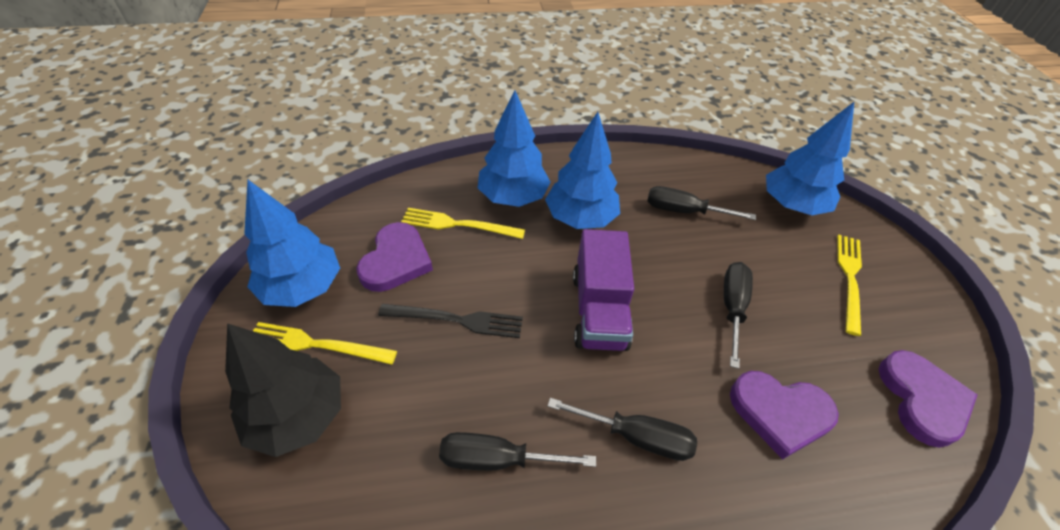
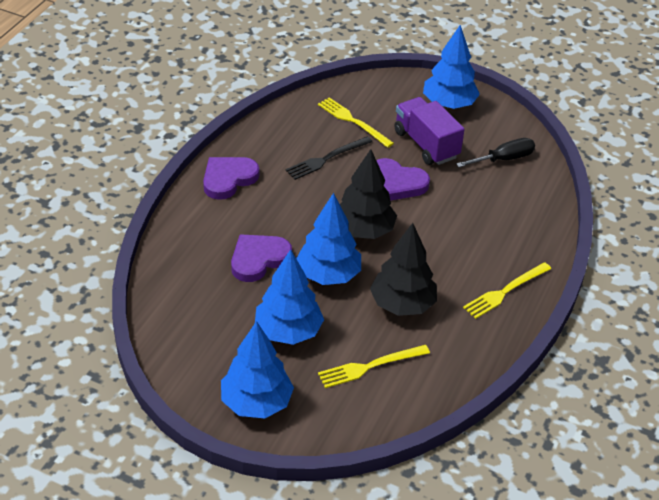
black screwdriver: [439,432,596,470] [547,398,697,461] [647,186,756,220] [724,262,753,369] = 4 -> [456,138,535,167] = 1
black tree: [225,323,341,457] = 1 -> [340,149,397,239] [370,223,437,316] = 2

